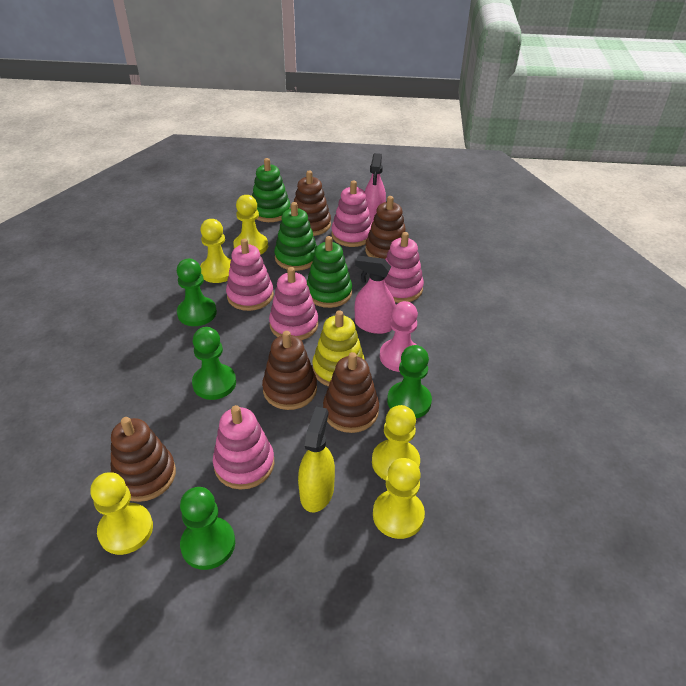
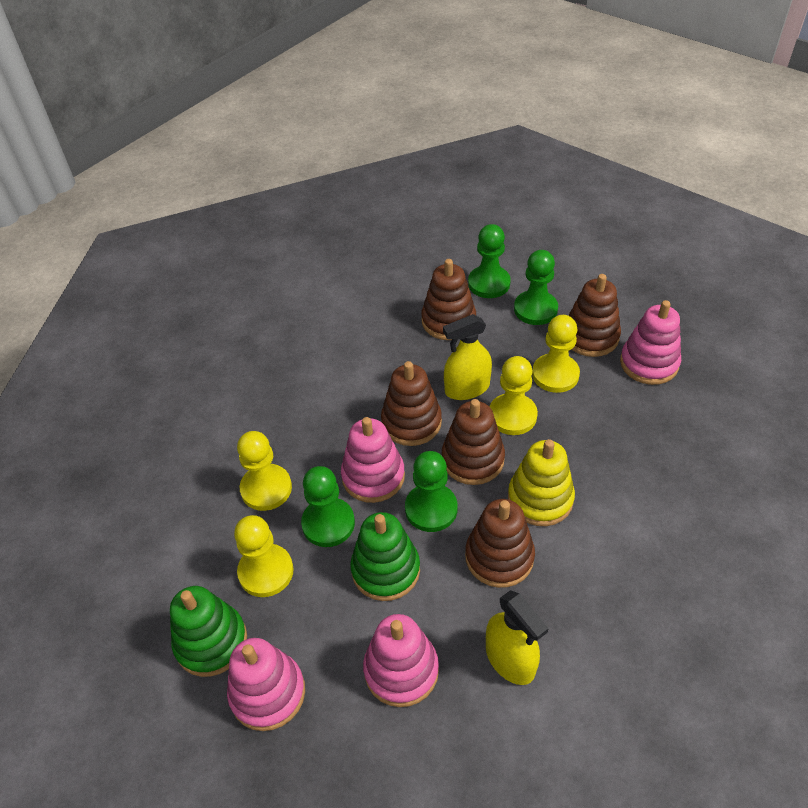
green stacking toy: [252,158,290,222] [274,202,317,271] [307,236,352,308] = 3 -> [170,586,247,677] [350,512,420,601] = 2
pink pawn: [380,301,418,372] = 1 -> none = 0
pink spray bottle: [355,256,396,334] [365,153,386,223] = 2 -> none = 0
pink stacking toy: [213,405,274,490] [226,239,274,311] [269,267,318,340] [331,181,372,247] [384,232,424,303] = 5 -> [227,638,305,731] [341,417,405,503] [363,614,439,707] [620,300,681,385] = 4
yellow pawn: [90,472,153,555] [200,219,231,283] [233,195,268,255] [372,405,420,480] [373,458,425,539] = 5 -> [234,515,294,597] [237,431,292,511] [489,356,538,435] [532,315,580,393] = 4
yellow spray bottle: [298,407,335,512] = 1 -> [443,314,492,400] [486,590,549,685] = 2

